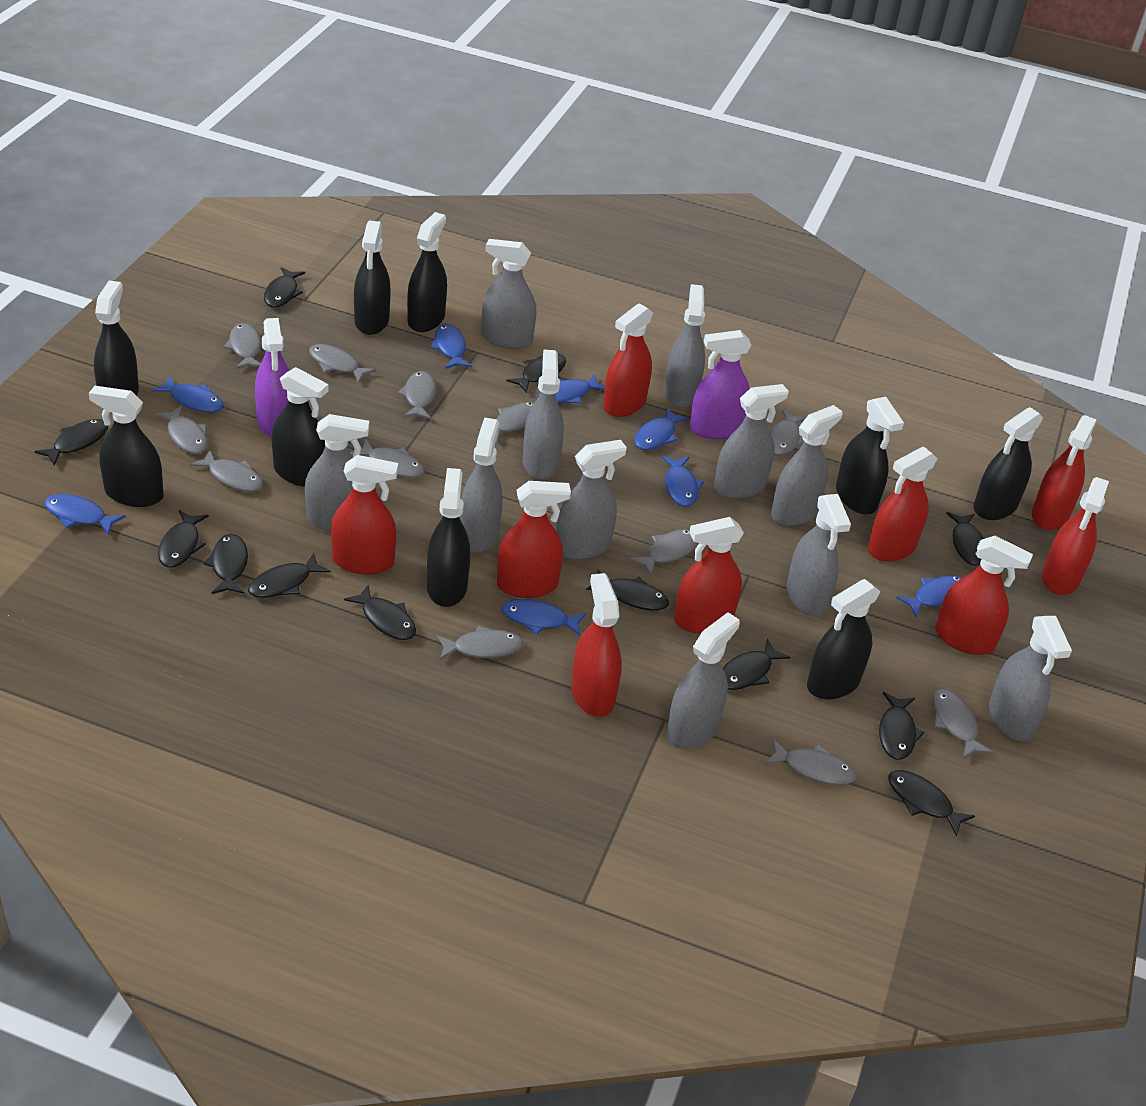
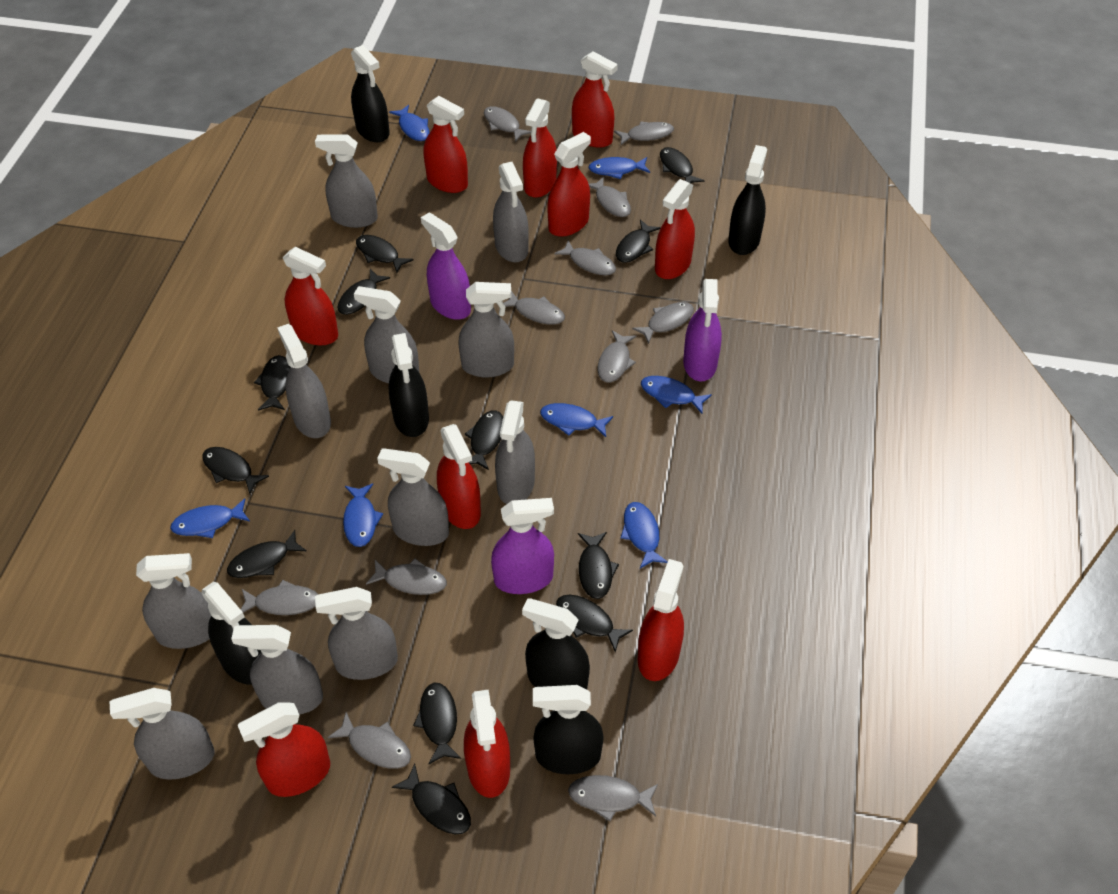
black spray bottle: [89,386,164,507] [94,281,139,396] [271,367,328,487] [354,220,391,335] [407,212,447,332] [427,468,470,607] [807,579,880,699] [836,397,904,514] [973,407,1043,520] = 9 -> [201,581,261,684] [351,45,390,142] [388,333,429,437] [522,598,590,689] [533,685,604,774] [728,145,767,255] = 6
blue fish: [44,494,126,535] [152,376,224,413] [430,324,472,369] [501,599,586,636] [538,374,605,403] [634,407,689,450] [662,456,704,507] [897,576,963,617] = 8 -> [170,498,250,538] [343,483,383,547] [389,105,430,141] [540,403,613,437] [588,157,650,179] [621,502,668,568] [641,376,712,413] = 7
grey fish: [155,406,208,454] [190,450,263,492] [224,323,261,369] [309,344,376,383] [350,440,425,478] [397,371,436,419] [436,626,524,660] [477,402,535,443] [630,529,698,575] [765,739,857,785] [770,409,807,455] [933,689,993,759] = 12 -> [240,580,318,615] [328,712,411,769] [366,559,447,595] [484,106,531,142] [504,291,565,325] [554,240,616,275] [568,775,658,821] [589,177,631,217] [598,330,637,383] [614,121,674,145] [632,302,694,344] = 11
purple spray bottle: [255,318,290,437] [690,330,751,439] = 2 -> [421,213,471,320] [491,498,554,594] [683,279,722,381] = 3
red spray bottle: [331,455,398,574] [497,481,571,598] [571,573,622,717] [603,303,653,417] [674,517,744,633] [868,447,938,562] [935,536,1033,655] [1032,415,1096,530] [1042,477,1109,595] = 9 -> [238,702,330,797] [283,247,338,346] [423,96,468,193] [437,424,481,529] [464,690,510,798] [523,98,557,198] [547,132,591,237] [572,51,618,148] [638,559,684,681] [655,179,695,279] = 10

